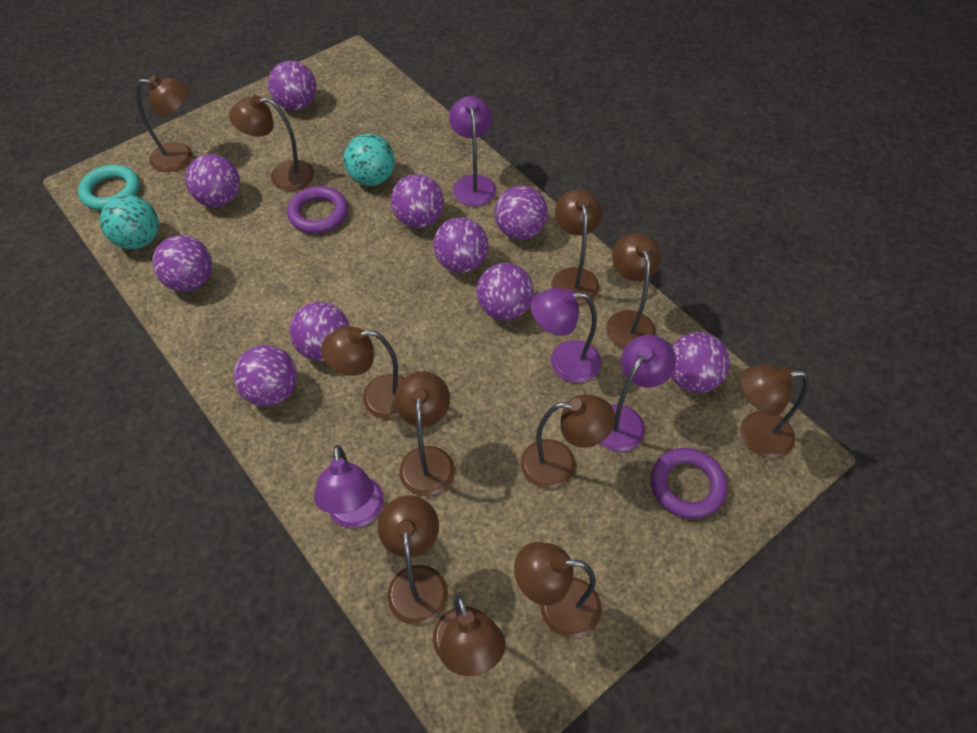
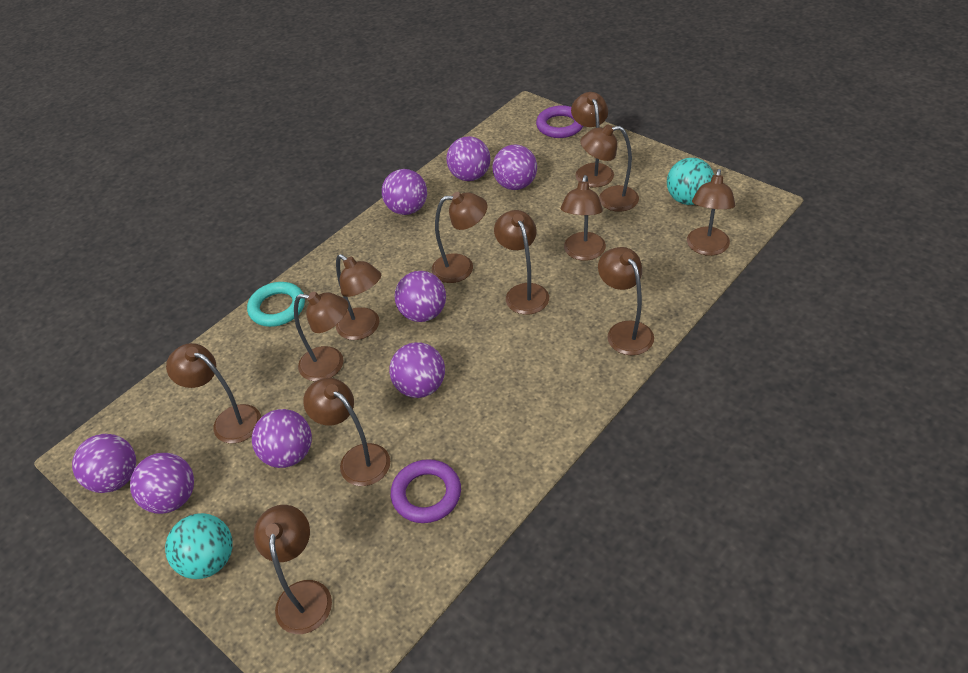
brown lamp: [136,76,193,172] [229,95,314,191] [321,326,404,419] [378,495,448,625] [394,371,455,496] [433,594,506,676] [514,542,602,638] [521,394,615,489] [552,190,602,305] [606,233,661,349] [740,364,809,458] = 11 -> [166,343,261,443] [254,505,332,634] [294,292,348,381] [303,378,390,486] [336,254,381,340] [431,192,487,283] [494,210,549,315] [561,175,606,261] [571,92,614,187] [581,124,639,212] [598,247,654,355] [687,169,735,256] = 12
purple ball: [153,235,212,292] [185,154,240,207] [233,345,297,406] [268,61,317,110] [289,302,349,361] [391,174,444,228] [433,217,488,273] [476,263,534,320] [495,185,548,240] [671,332,730,393] = 10 -> [72,434,136,493] [130,453,194,514] [252,409,312,468] [382,169,427,215] [389,342,445,398] [395,271,446,322] [446,136,490,181] [492,144,537,190] = 8
purple lamp: [314,445,384,528] [449,96,496,206] [531,288,601,383] [600,335,676,452] = 4 -> none = 0

